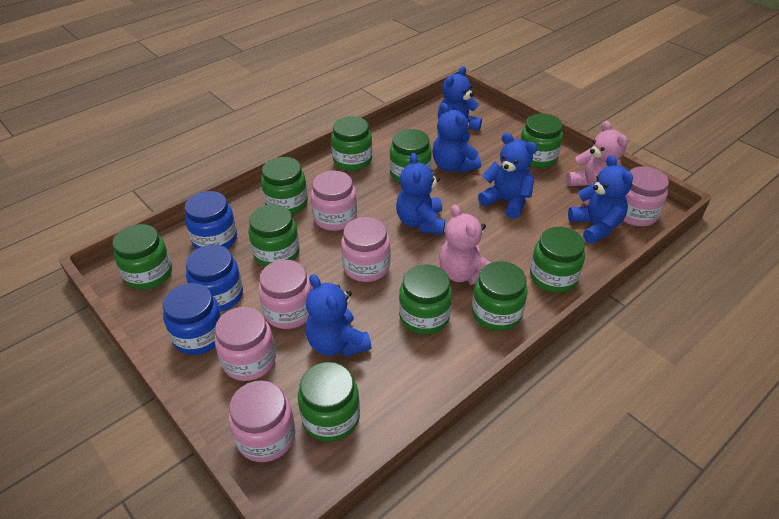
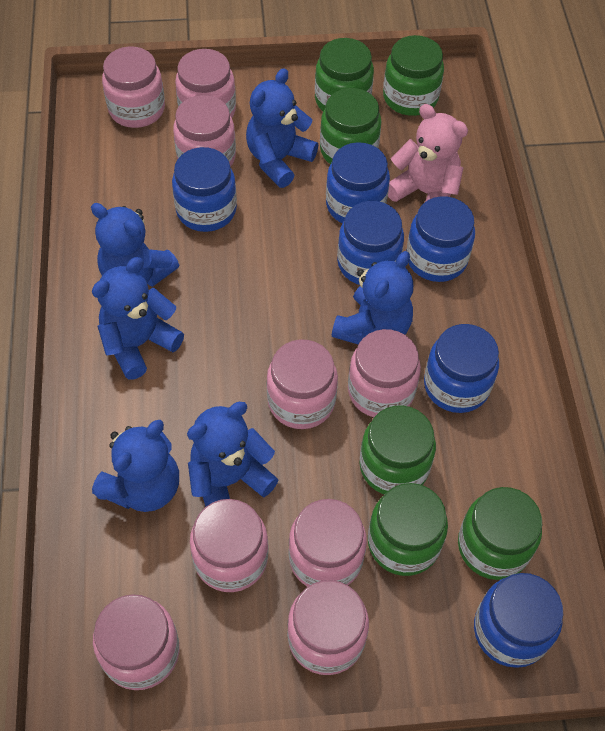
blue jar: [163,283,222,355] [185,191,237,249] [186,245,243,311] = 3 -> [172,147,237,232] [326,142,390,223] [337,201,404,285] [407,196,475,282] [424,324,499,413] [474,573,563,668] = 6
green jar: [112,224,172,290] [248,204,300,267] [261,157,308,215] [298,362,360,442] [331,116,372,171] [390,129,432,183] [399,264,452,334] [472,261,528,331] [520,114,563,168] [530,227,585,293] = 10 -> [315,38,374,111] [320,88,381,164] [359,405,436,495] [368,483,448,576] [383,35,444,116] [458,487,542,580] = 6
pink jar: [215,307,276,381] [229,380,295,462] [258,260,312,329] [311,171,357,231] [341,217,390,282] [623,166,669,226] = 6 -> [93,594,179,690] [102,46,165,128] [173,95,236,167] [175,49,236,118] [190,499,269,592] [267,339,338,429] [287,580,369,675] [289,499,367,587] [348,329,421,417] = 9
pink teddy bear: [439,204,491,285] [566,121,627,205] = 2 -> [388,104,468,202] = 1

